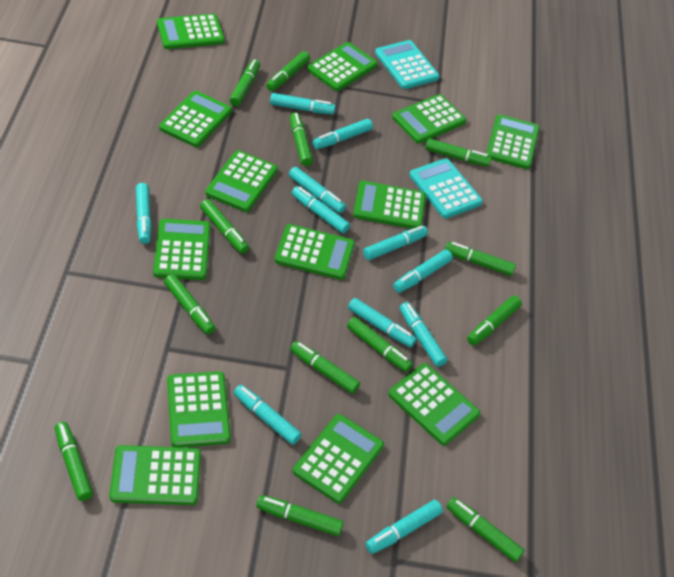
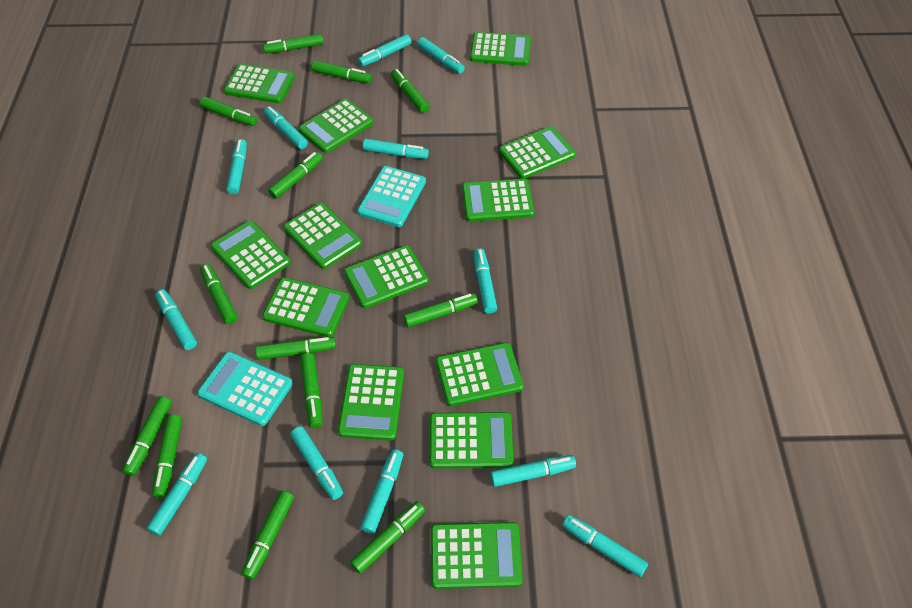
turquoise marker: [136,183,152,244] [234,385,302,445] [270,93,335,114] [289,167,346,213] [292,186,350,234] [313,119,373,149] [348,298,417,348] [363,226,428,260] [366,500,443,554] [393,250,453,293] [400,302,448,367] = 11 -> [147,453,207,536] [155,289,197,350] [227,139,247,194] [264,106,308,149] [290,426,343,500] [358,34,411,67] [360,449,403,534] [363,139,429,159] [417,37,465,74] [474,248,497,314] [490,455,576,487] [562,515,648,577] = 12

